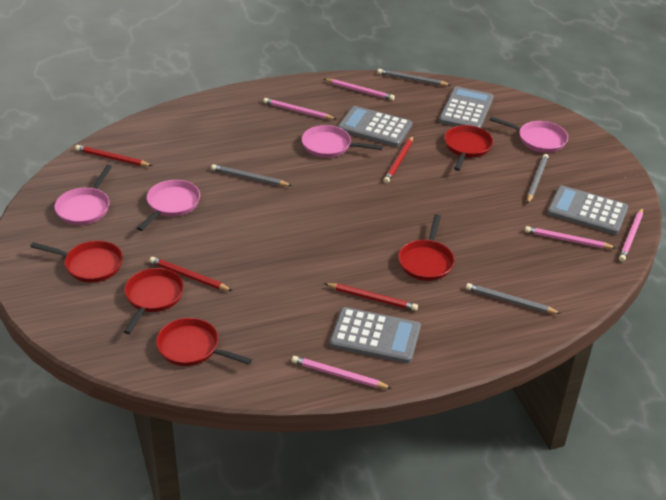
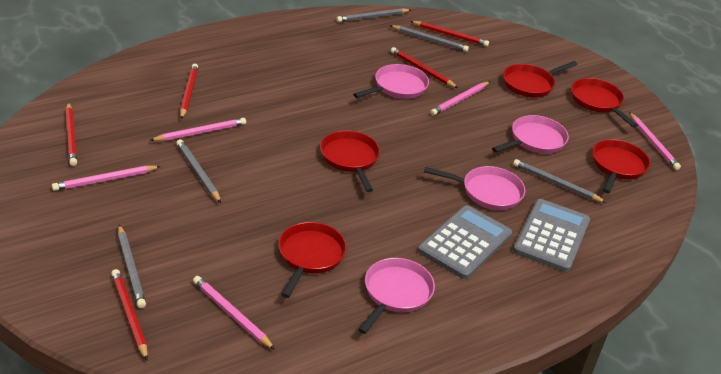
grey calculator: [330,307,421,363] [338,106,412,147] [439,86,493,128] [547,186,628,234] = 4 -> [418,205,512,279] [513,199,590,272] = 2
grey pencil: [211,164,292,186] [377,69,450,86] [466,283,561,314] [527,154,549,204] = 4 -> [118,225,146,308] [176,139,221,203] [336,8,410,22] [390,25,469,52] [513,159,607,203] = 5
red pencil: [75,145,152,166] [149,257,233,291] [324,283,418,311] [384,136,413,183] = 4 -> [65,102,77,166] [111,269,148,360] [180,64,198,119] [391,47,458,88] [411,21,489,47] = 5

